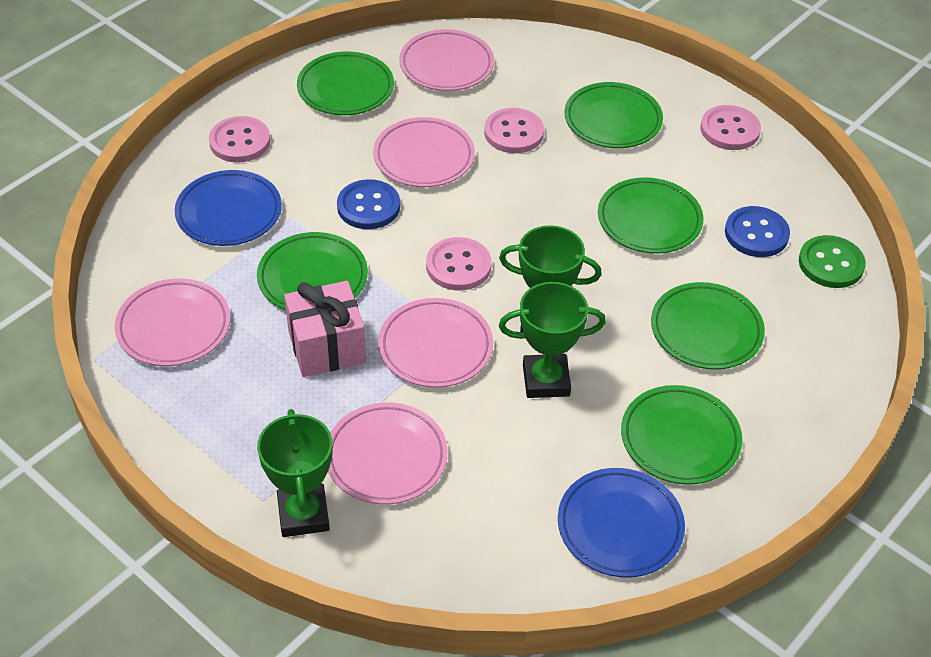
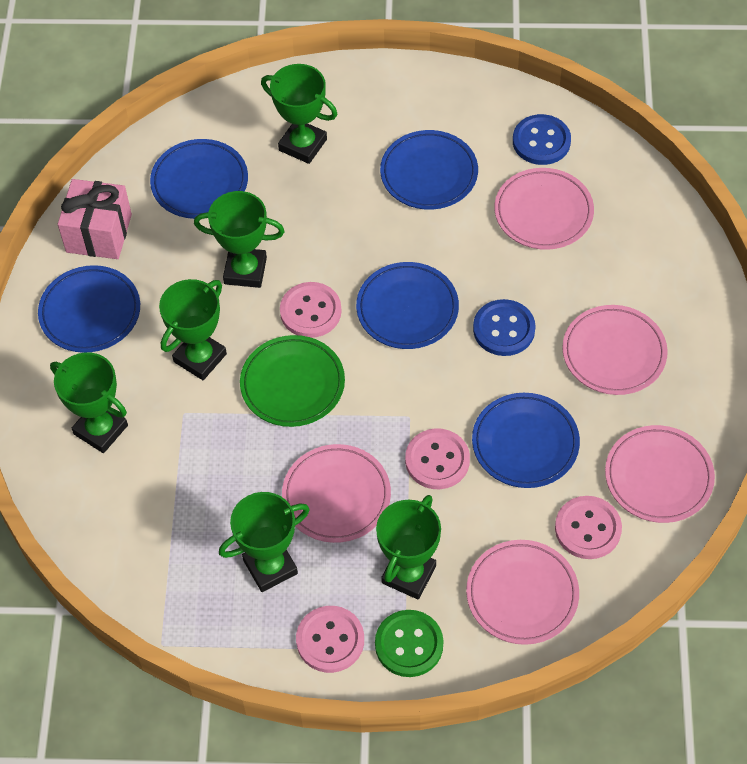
blue plate: [175,170,282,246] [558,468,685,577] = 2 -> [38,265,140,353] [150,139,248,219] [356,262,459,349] [380,130,478,210] [472,393,580,488] = 5
green plate: [257,232,368,310] [297,51,394,115] [564,82,663,148] [598,178,704,253] [621,385,742,485] [651,282,765,370] = 6 -> [240,335,345,427] = 1
green trophy: [257,409,332,537] [499,225,602,332] [499,282,606,398] = 3 -> [50,352,128,453] [159,279,227,380] [194,191,285,288] [219,492,310,592] [261,64,337,164] [376,495,441,600] = 6

